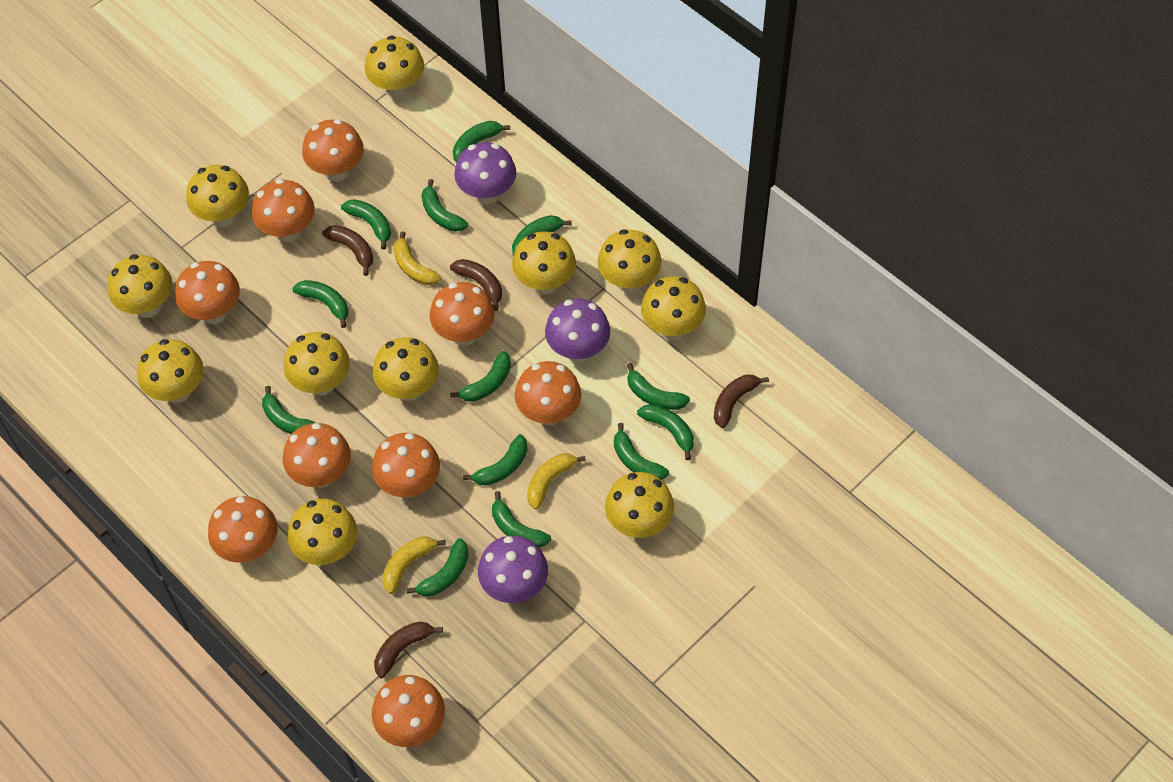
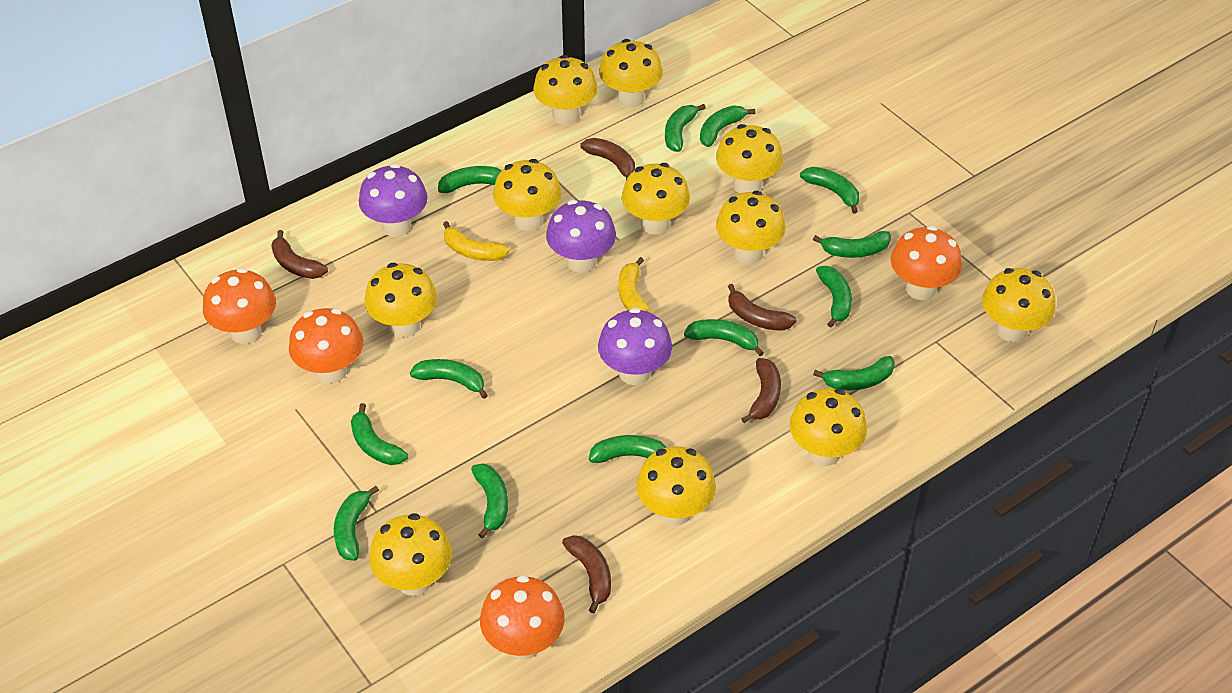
brown banana: [322,225,373,276] [374,622,443,678] [450,259,502,311] [714,375,769,428] = 4 -> [271,230,328,279] [562,535,611,613] [580,138,635,180] [728,284,797,331] [741,358,781,423] = 5
orange mushroom: [175,261,240,324] [208,496,278,563] [252,179,315,242] [283,423,351,487] [302,119,364,182] [372,433,440,497] [372,675,445,747] [430,282,495,345] [515,361,581,425] = 9 -> [203,268,276,344] [289,308,363,384] [480,575,565,660] [891,226,962,300] = 4
yellow banana: [382,536,446,594] [393,232,441,285] [527,454,586,510] = 3 -> [443,221,510,261] [618,257,652,313] = 2

